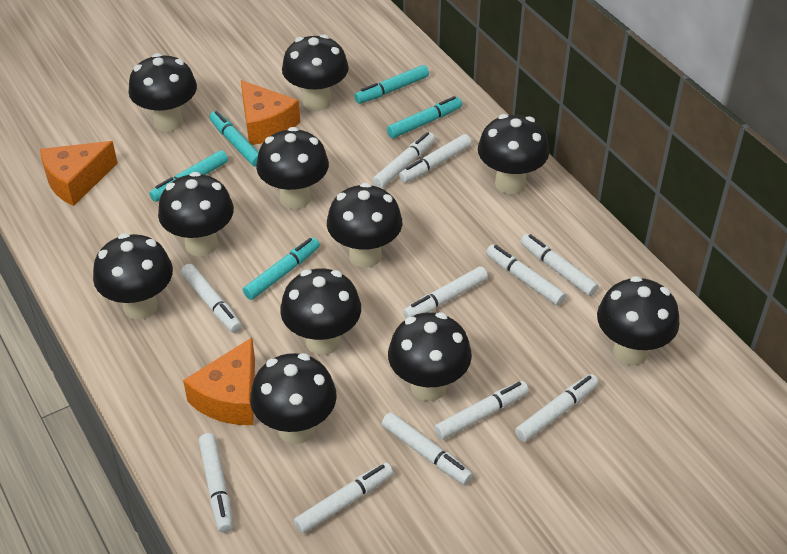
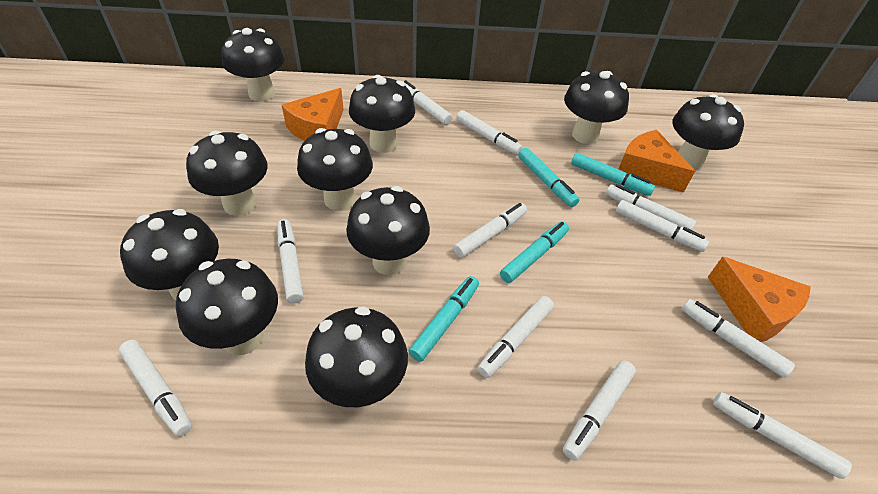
black mushroom: [93,233,173,320] [128,53,197,132] [158,172,234,256] [250,353,337,444] [256,127,329,209] [280,268,361,355] [282,34,349,111] [327,183,402,268] [388,312,472,401] [478,114,549,194] [597,276,680,365] = 11 -> [120,209,219,300] [176,259,278,355] [186,131,268,216] [222,28,285,101] [297,128,373,211] [305,306,408,408] [346,186,430,275] [349,75,415,153] [564,71,629,144] [672,94,744,170] = 10
turquoise marker: [149,150,228,202] [209,111,259,167] [243,237,320,300] [354,65,429,104] [387,96,462,138] = 5 -> [408,276,479,362] [500,222,569,283] [518,148,579,207] [571,153,655,196] = 4

